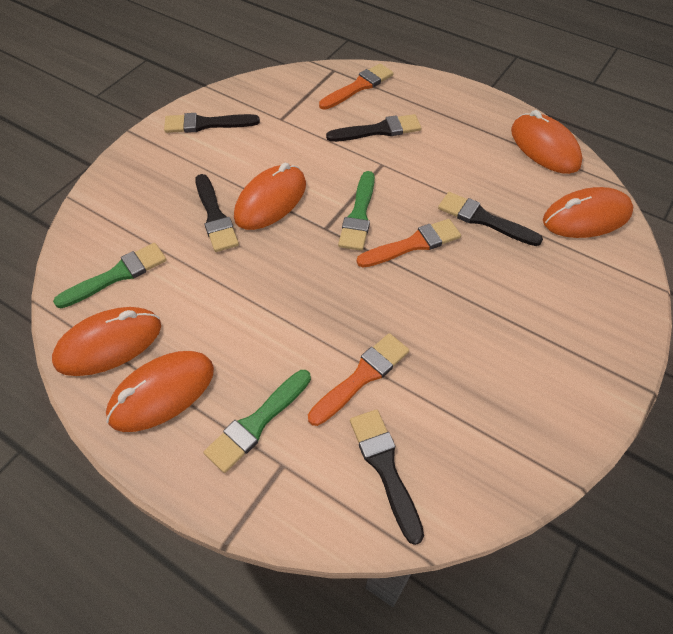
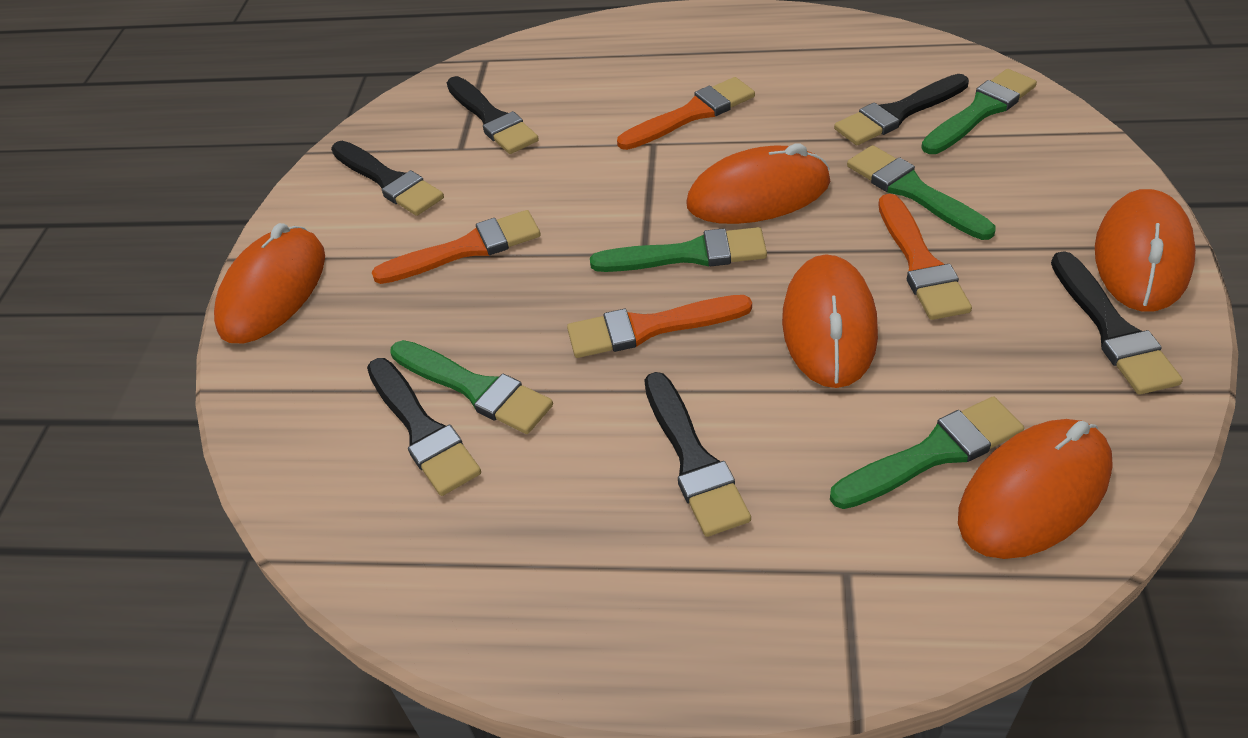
black brush: [164,113,260,133] [195,174,239,252] [326,114,421,142] [350,409,424,545] [438,192,543,246] = 5 -> [331,141,444,216] [367,358,481,496] [447,76,539,154] [644,372,751,537] [834,74,969,145] [1051,251,1183,395] = 6
green brush: [53,243,167,308] [204,370,311,473] [338,171,375,251] = 3 -> [390,340,553,434] [590,227,767,272] [830,396,1024,509] [847,145,995,240] [921,69,1037,154] = 5
orange brush: [308,333,409,426] [319,63,393,110] [357,219,461,267] = 3 -> [372,210,541,284] [567,295,752,358] [617,77,755,150] [878,194,972,320] = 4

